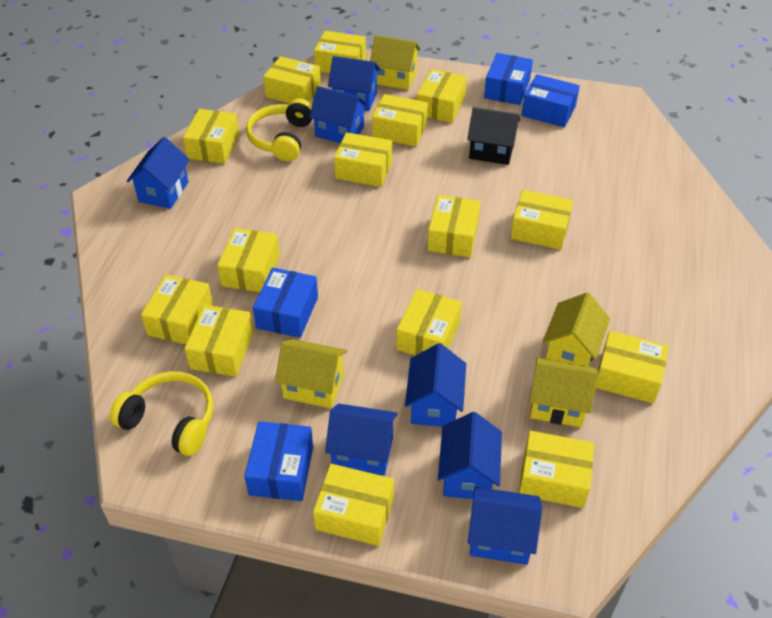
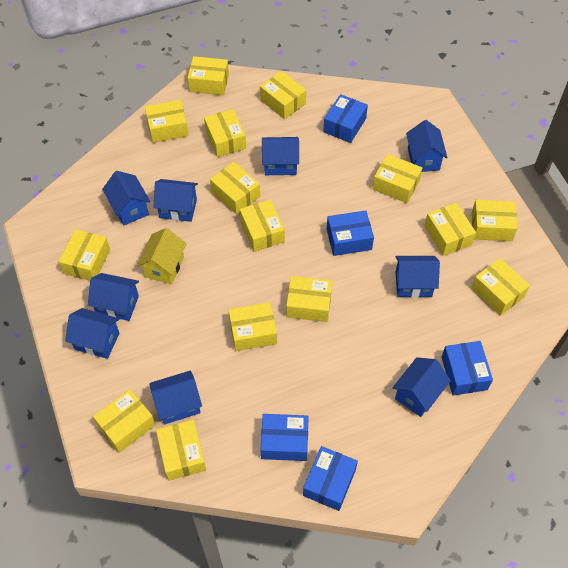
black house: [467,107,520,165] = 1 -> none = 0
blue box: [244,421,313,501] [253,268,318,338] [484,53,533,105] [521,74,580,127] = 4 -> [260,414,309,461] [303,446,358,511] [323,94,368,143] [327,210,374,256] [441,341,493,396] = 5
blue house: [127,137,190,209] [309,86,368,143] [325,404,398,476] [328,56,381,111] [405,343,466,427] [438,412,502,499] [468,487,542,565] = 7 -> [65,308,119,359] [88,273,139,321] [102,171,150,226] [149,370,202,424] [153,179,198,222] [262,137,299,175] [393,357,451,417] [395,256,440,298] [406,120,448,172] = 9
yellow headphones: [110,371,214,456] [246,98,312,161] = 2 -> none = 0
yellow house: [275,339,347,409] [370,35,421,90] [530,358,598,427] [542,292,610,366] = 4 -> [137,228,186,284] = 1

